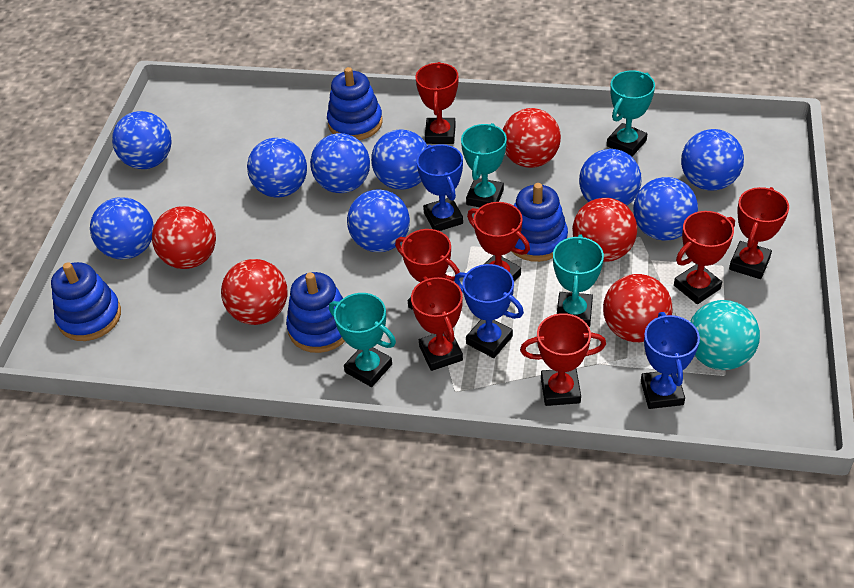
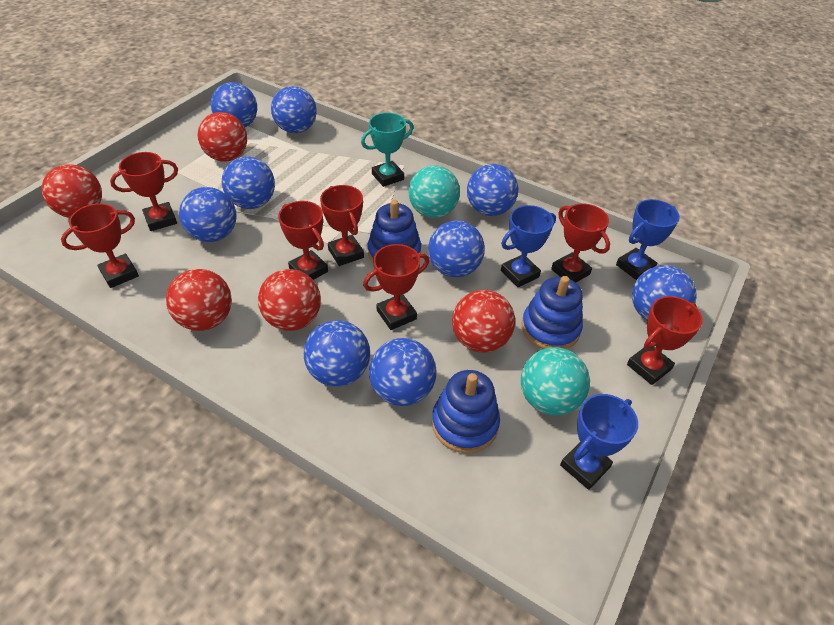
blue stacking toy: [51,262,121,341] [286,272,345,353] [327,67,383,140] [511,183,568,262] = 4 -> [368,200,421,264] [432,370,500,453] [521,276,583,349] = 3
turquoise ball: [690,300,760,370] = 1 -> [408,165,460,218] [521,347,590,415] = 2
turquoise trophy: [329,293,396,387] [461,123,507,207] [553,234,604,327] [607,70,655,157] = 4 -> [361,112,413,187] = 1

